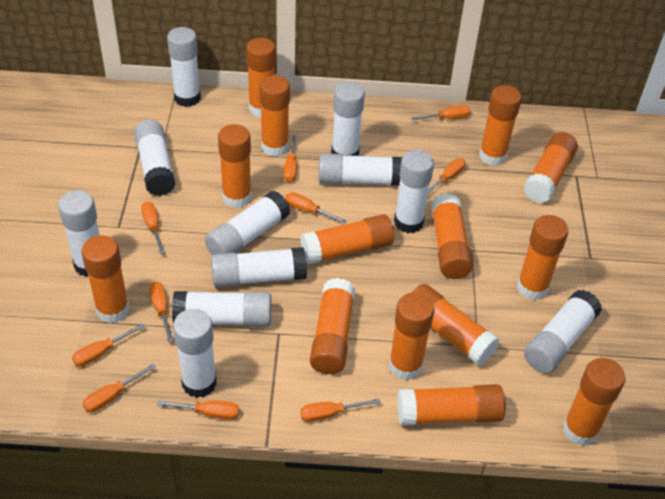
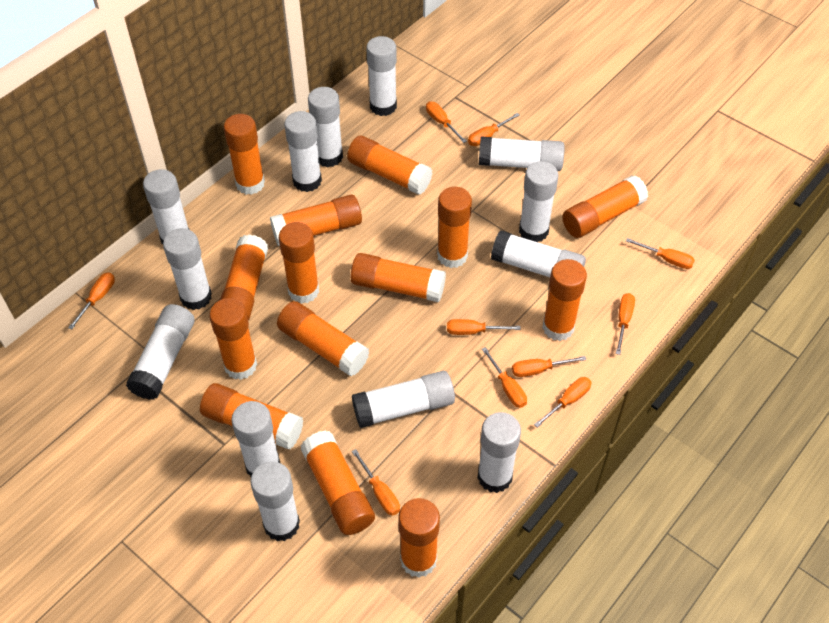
white glue stick: [58,190,100,277] [134,120,176,196] [167,27,201,107] [172,291,271,327] [173,309,217,398] [205,191,290,255] [211,247,307,288] [318,153,402,186] [331,82,365,156] [394,150,434,233] [524,290,602,373] = 11 -> [126,304,195,400] [143,169,189,244] [163,228,212,310] [232,401,280,477] [250,461,300,541] [284,111,322,192] [308,87,343,167] [352,371,455,428] [366,36,397,116] [477,412,521,493] [479,136,565,171] [491,230,586,277] [519,161,559,242] = 13

